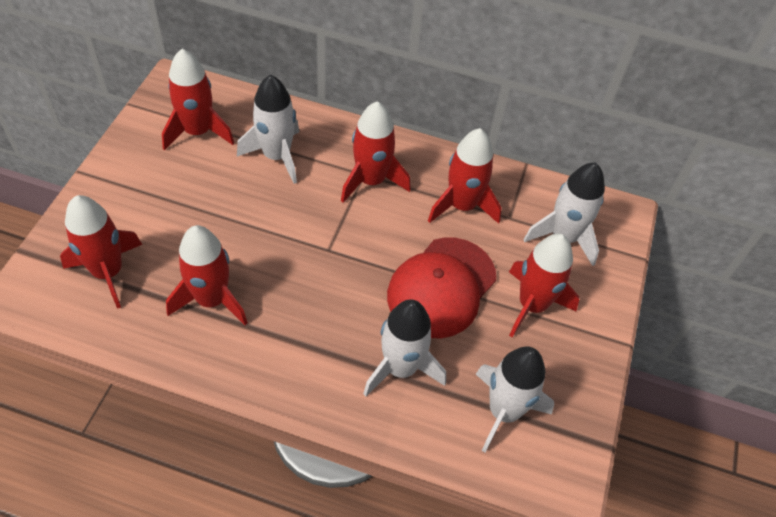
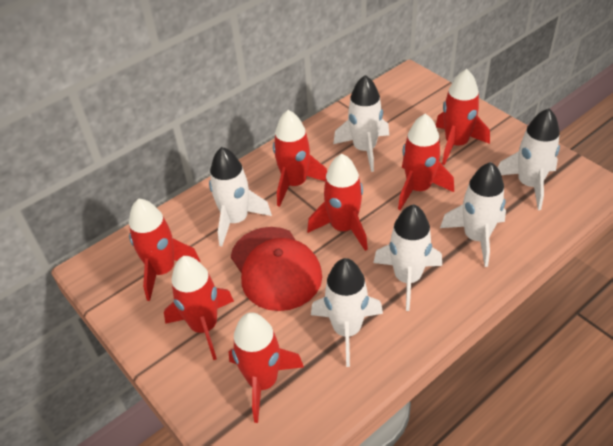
red rocket: [60,195,142,309] [162,49,234,150] [166,225,248,325] [341,101,411,203] [428,128,502,224] [509,234,579,337] = 6 -> [129,198,200,301] [164,256,234,360] [229,312,304,423] [273,110,327,207] [307,154,368,251] [398,113,454,210] [436,69,490,165] = 7
white rocket: [237,75,299,184] [363,299,446,396] [476,346,554,452] [523,162,605,266] = 4 -> [209,147,272,246] [311,258,383,367] [333,75,389,172] [373,204,442,311] [440,162,506,267] [498,108,560,210] = 6

